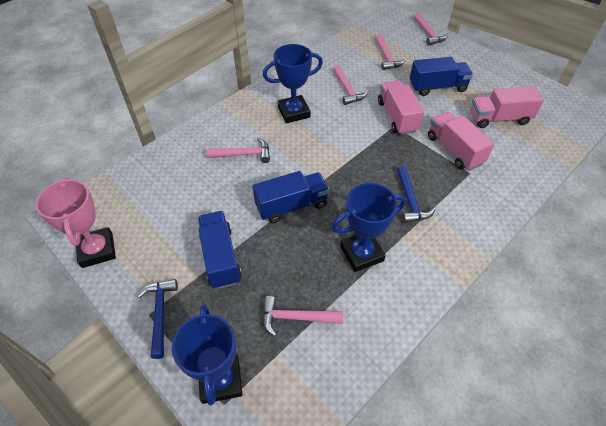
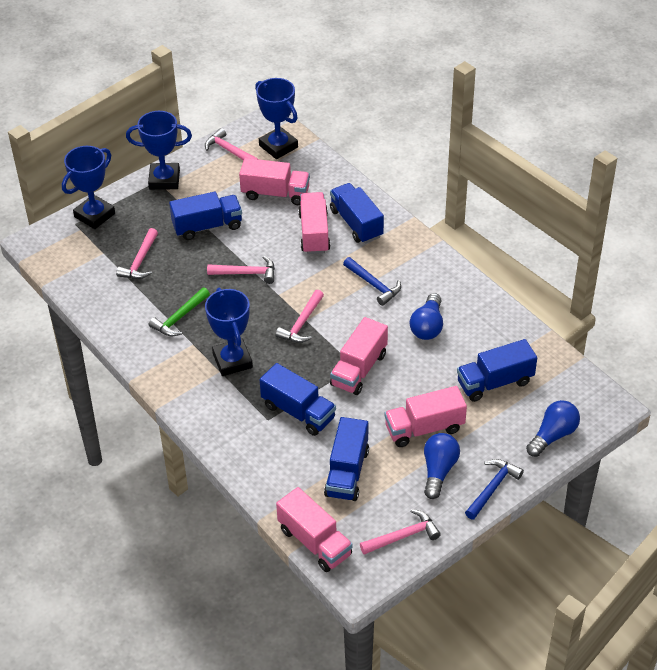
blue light bulb: none = 0 -> [410,293,443,340] [424,433,460,499] [526,400,580,457] = 3
blue trophy: [172,304,242,405] [263,44,323,123] [332,183,406,272] = 3 -> [62,146,115,229] [126,111,192,190] [205,288,253,376] [255,78,298,159] = 4
blue truck: [198,211,242,289] [253,171,329,223] [410,57,473,96] = 3 -> [169,191,242,240] [259,363,336,436] [324,417,369,501] [330,183,384,244] [457,339,537,402] = 5
green hammer: none = 0 -> [149,287,210,337] = 1
pink trophy: [36,177,116,268] = 1 -> none = 0
pink truck: [378,80,424,135] [428,112,494,171] [470,86,544,128] = 3 -> [239,158,310,205] [276,487,353,572] [298,192,330,254] [330,317,388,395] [384,386,467,447] = 5

